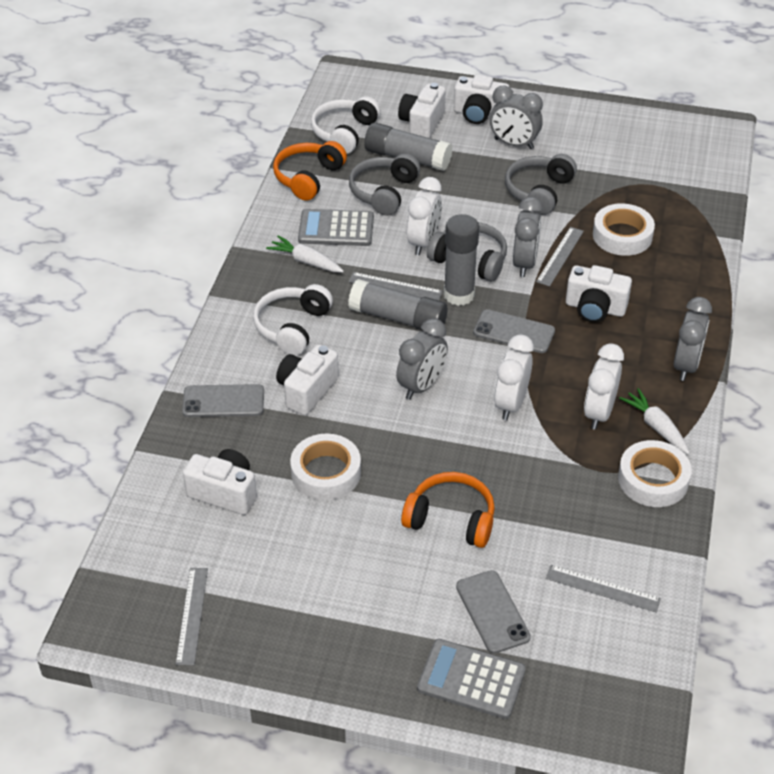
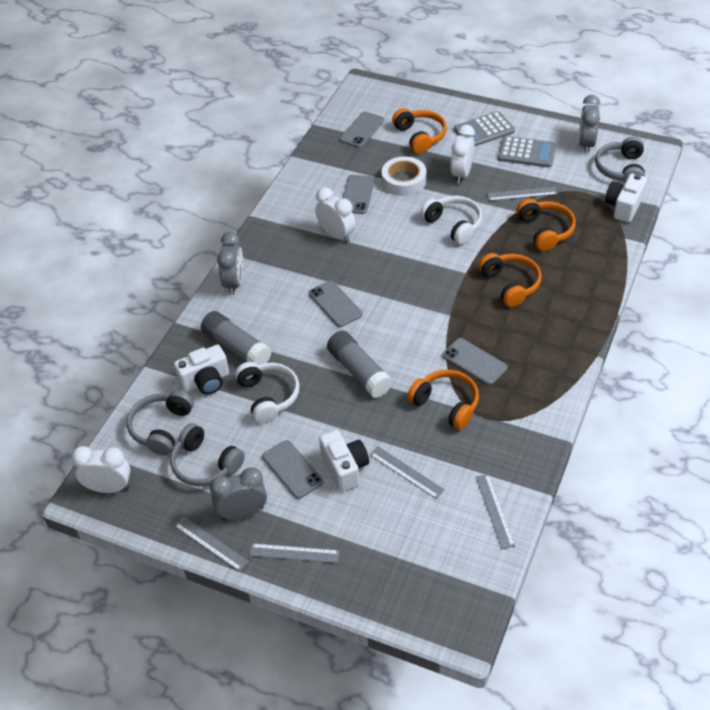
grey clock: [396,318,448,400] [489,86,543,149] [513,197,543,277] [674,297,712,381] = 4 -> [210,467,267,520] [217,232,243,295] [579,95,600,154] = 3
grey glue stick: [348,279,447,330] [364,123,453,171] [444,214,479,306] = 3 -> [201,311,271,365] [327,331,393,398] = 2
grey phone: [182,384,264,417] [456,570,531,654] [473,309,555,353] = 3 -> [262,440,323,499] [309,280,362,327] [340,111,384,148] [343,175,375,214] [443,338,507,385] = 5
grey ruler: [176,568,208,665] [349,272,443,300] [536,227,584,286] [546,565,661,613] = 4 -> [174,516,249,571] [249,543,340,563] [370,446,445,499] [476,474,515,549] [487,187,557,201] = 5
orange headphones: [273,141,347,201] [401,472,495,548] = 2 -> [392,108,447,154] [407,370,479,430] [478,253,542,307] [516,199,576,251] = 4
white camera: [183,449,257,515] [276,344,339,415] [398,83,446,138] [454,74,509,124] [566,265,632,323] = 5 -> [174,344,229,395] [319,430,369,492] [605,173,647,223] = 3
white carrot: [266,235,344,272] [619,388,690,455] = 2 -> none = 0
white tape: [290,434,361,500] [593,203,655,256] [618,440,692,507] = 3 -> [382,157,426,196] = 1

